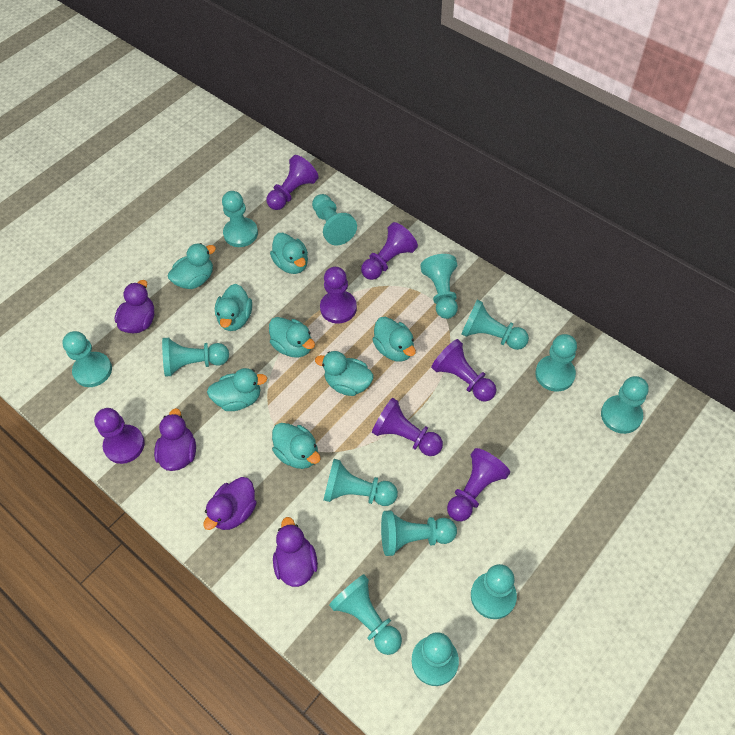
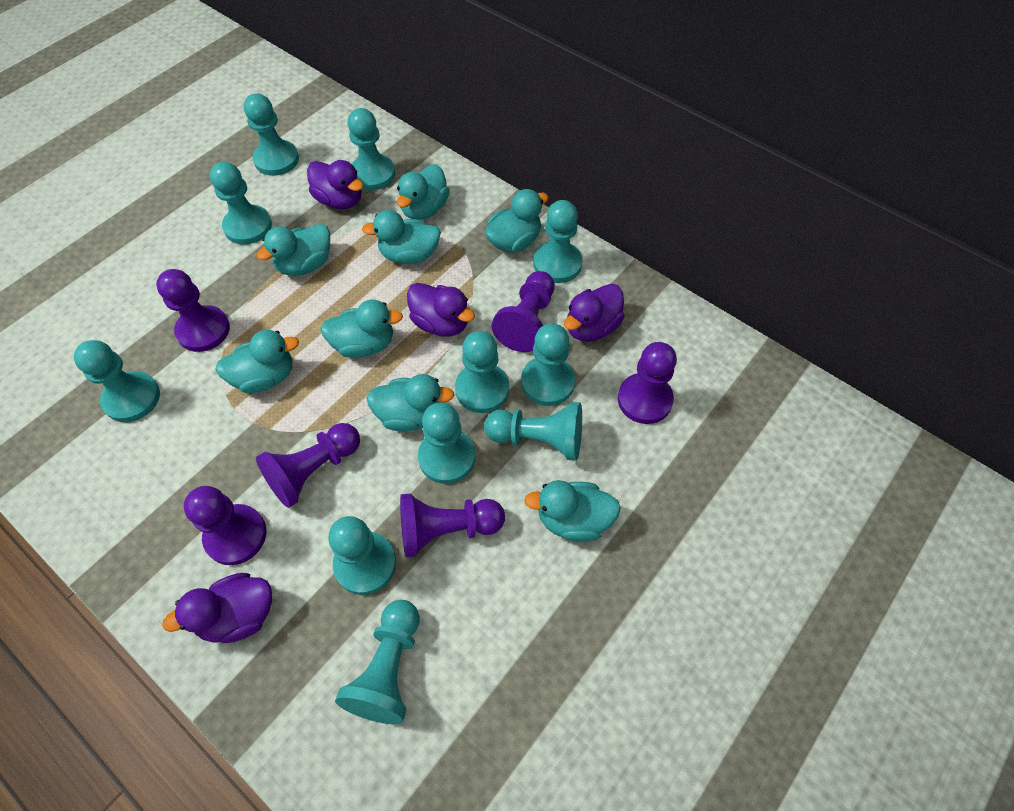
purple pawn: [94,408,145,464] [266,155,319,210] [320,267,357,324] [361,222,418,280] [372,398,443,456] [431,339,496,402] [447,448,510,521] = 7 -> [156,269,230,352] [184,486,266,565] [256,423,360,508] [400,493,505,557] [492,271,555,352] [618,342,677,424] = 6
turquoise pawn: [62,331,112,387] [162,338,229,377] [222,191,258,247] [312,194,357,245] [323,459,398,506] [329,574,402,655] [381,511,457,556] [412,632,459,686] [420,254,458,319] [461,300,529,350] [471,564,517,619] [535,334,577,392] [601,376,649,434] = 13 -> [74,340,160,422] [210,162,272,245] [244,93,299,176] [328,516,396,595] [335,600,420,725] [348,108,395,191] [418,402,475,484] [455,331,509,413] [484,402,582,461] [521,324,575,406] [533,200,583,283] = 11

